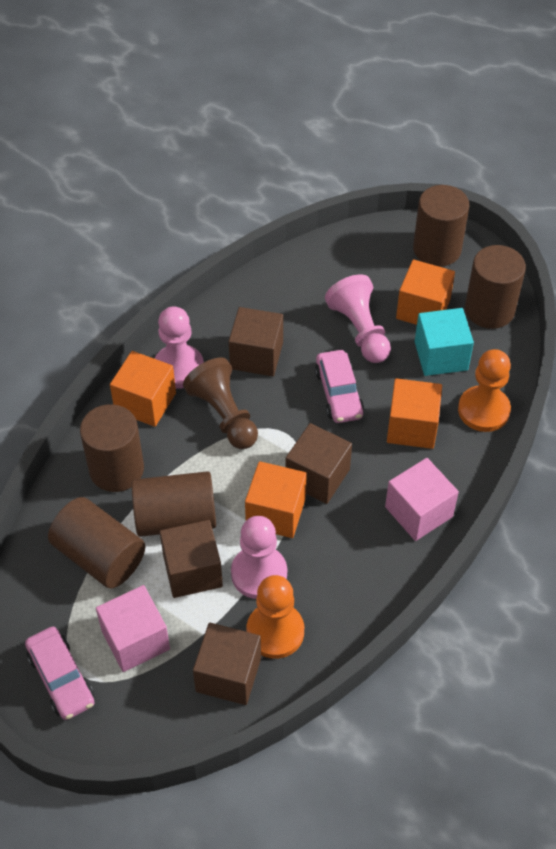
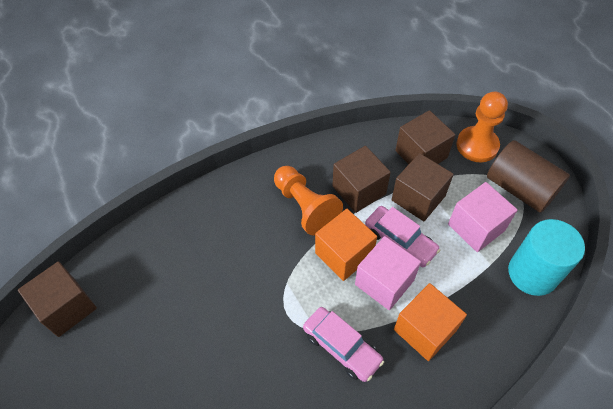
brown cylinder: [48,497,145,589] [80,404,144,492] [131,471,216,537] [413,185,469,267] [465,245,526,329] = 5 -> [487,140,570,213] = 1
brown pawn: [183,358,258,449] = 1 -> none = 0
orange cube: [110,351,176,427] [245,461,307,538] [387,378,442,449] [396,260,455,325] = 4 -> [315,209,377,281] [394,283,467,361] = 2
pink pawn: [154,306,204,389] [231,516,287,599] [325,274,391,363] = 3 -> none = 0
turquoise cube: [415,308,474,376] = 1 -> none = 0
turquoise cylinder: none = 0 -> [508,219,585,296] = 1

